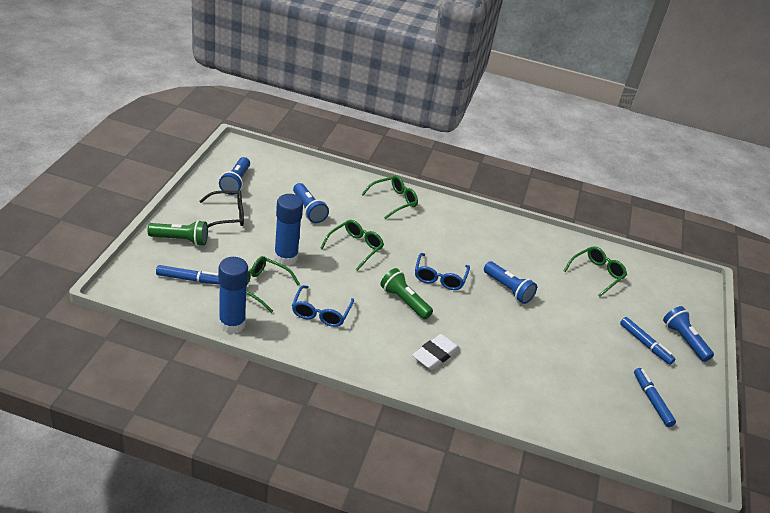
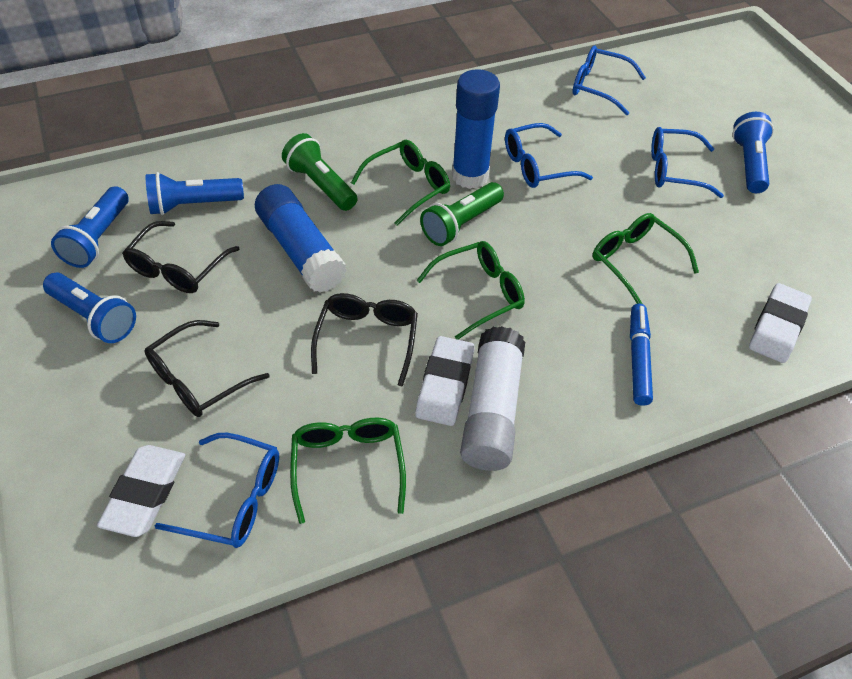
black glasses: [200,190,244,228] = 1 -> [122,221,239,293] [144,320,269,417] [311,293,418,387] = 3
blue glasses: [292,285,354,327] [415,253,470,290] = 2 -> [155,433,279,548] [505,123,593,188] [572,46,646,115] [651,127,724,198] = 4
blue marker: [156,265,220,284] [620,317,675,365] [634,368,676,427] = 3 -> [630,304,653,406] = 1
white eraser: [412,334,460,370] = 1 -> [97,445,185,537] [415,336,474,426] [749,283,812,363] = 3
white glue stick: none = 0 -> [460,326,525,471] = 1

